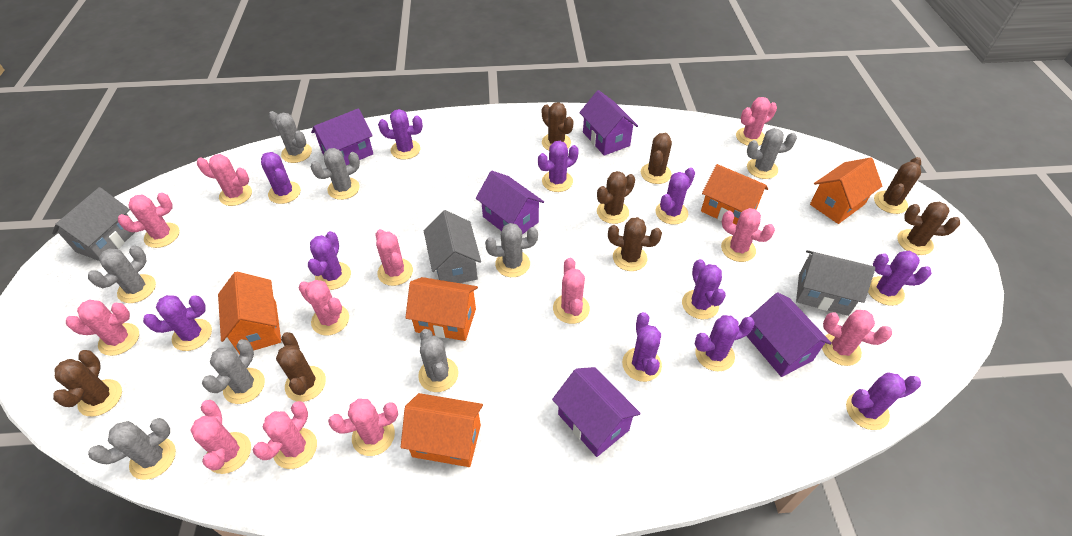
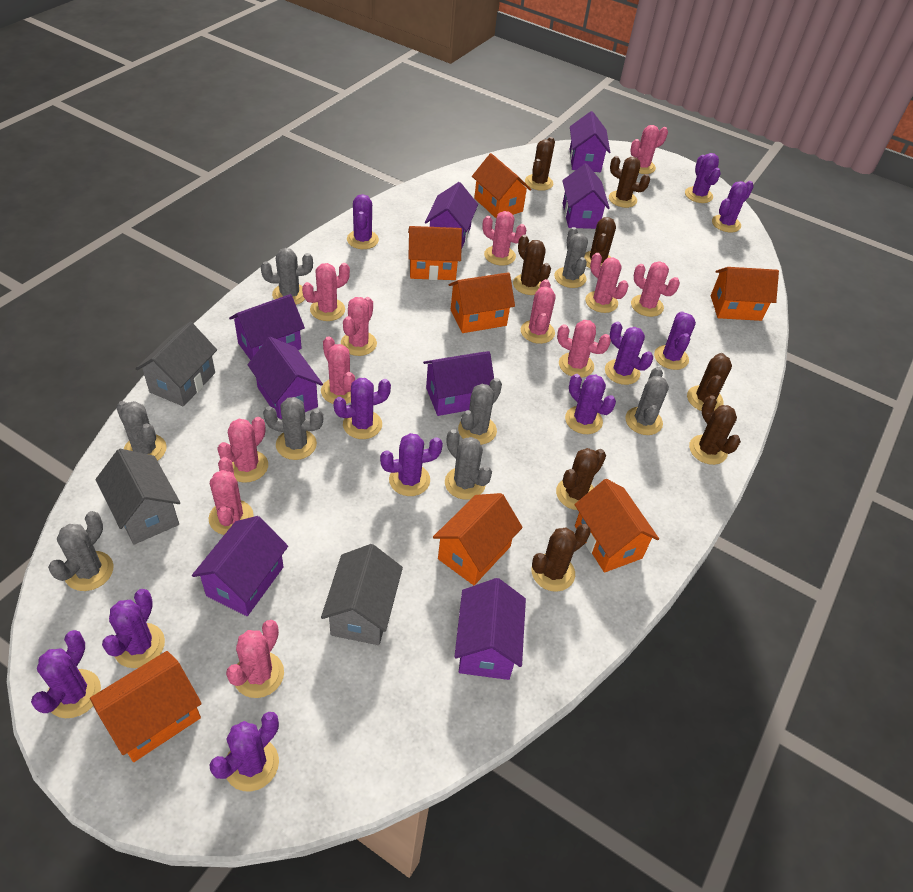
orange house: [218,271,281,354] [401,393,483,467] [405,277,478,341] [701,164,768,225] [810,157,882,224] = 5 -> [90,651,202,762] [408,226,462,280] [433,493,523,585] [449,272,515,333] [472,153,532,218] [574,479,659,573] [711,267,779,321] = 7
purple house: [311,108,373,166] [476,171,544,234] [552,367,641,457] [579,90,638,156] [747,292,832,377] = 5 -> [192,516,288,616] [229,294,305,360] [248,337,323,419] [423,351,494,416] [425,182,478,250] [454,578,526,680] [562,164,610,229] [570,111,610,172] = 8

